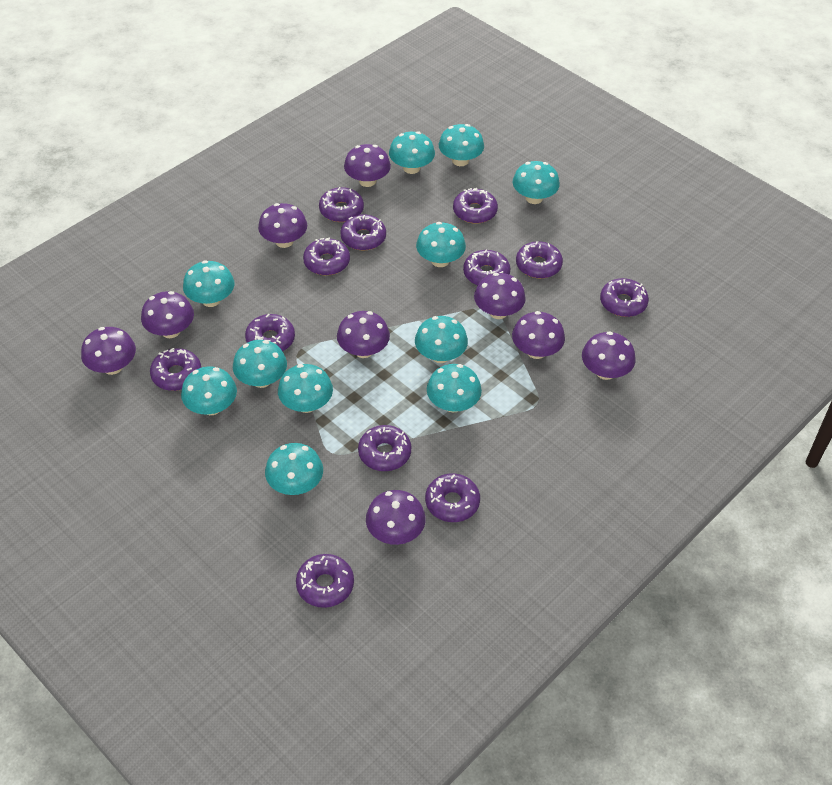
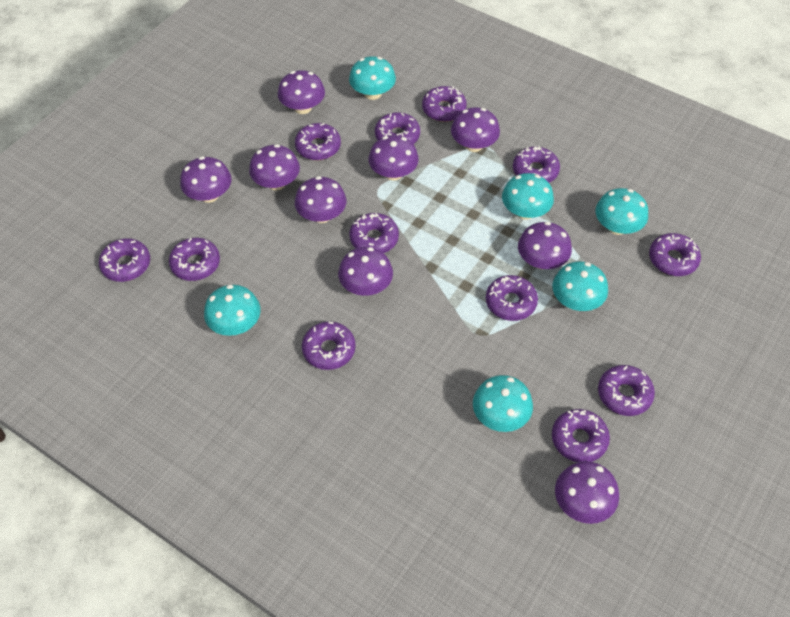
turquoise mushroom: [181,366,237,415] [183,260,234,307] [233,340,287,388] [265,443,323,495] [278,364,333,413] [389,131,435,174] [415,316,468,363] [416,222,466,267] [427,364,482,413] [439,124,484,166] [513,161,560,204] = 11 -> [204,285,261,336] [349,56,396,100] [473,375,533,432] [502,173,554,219] [552,262,608,311] [596,188,648,235] = 6

